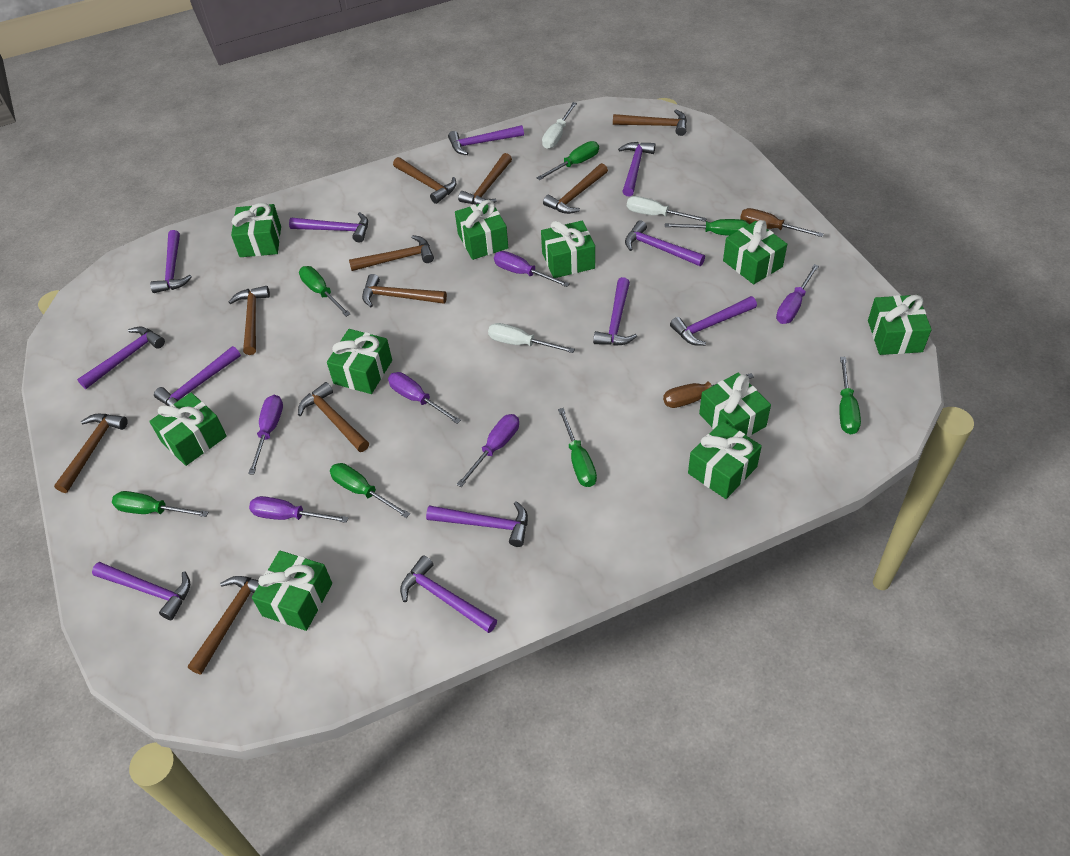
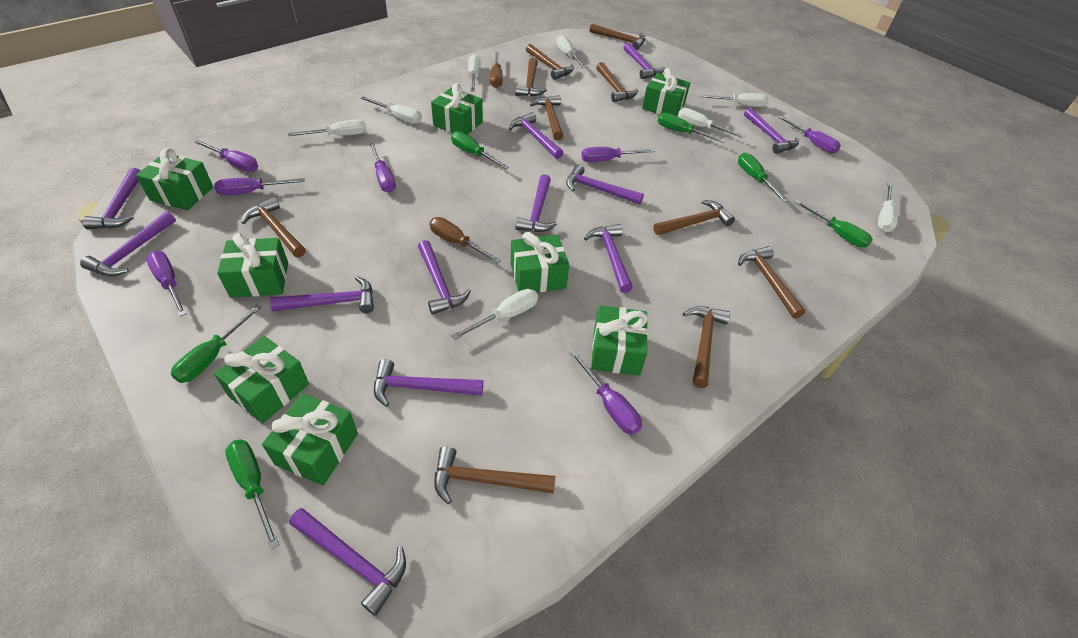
green gift: [149,393,227,466] [231,203,281,257] [252,551,332,631] [327,329,392,394] [455,200,508,260] [541,221,595,278] [688,421,762,499] [699,373,771,437] [723,220,787,284] [868,295,932,355] = 10 -> [136,148,213,210] [214,336,309,423] [217,233,288,298] [262,393,358,485] [431,83,483,135] [511,232,569,293] [591,306,648,376] [642,68,690,116] = 8
green screwdriver: [112,491,208,517] [299,266,350,317] [330,463,410,518] [537,141,599,180] [558,408,597,487] [665,219,749,236] [839,357,861,435] = 7 -> [171,305,262,383] [225,440,279,549] [451,131,509,169] [658,113,725,143] [738,152,788,202] [795,200,873,248] = 6
purple screwdriver: [248,395,283,475] [249,496,348,523] [388,372,461,424] [456,414,519,487] [494,251,570,287] [776,264,819,324] = 6 -> [146,251,187,316] [194,140,258,172] [214,178,305,195] [369,143,396,193] [570,350,642,434] [581,147,655,162] [778,116,841,153] = 7
white screwdriver: [488,323,575,353] [542,102,577,149] [627,196,707,222] = 3 -> [288,119,367,136] [361,96,422,124] [452,289,538,340] [468,54,481,92] [556,35,586,68] [678,108,744,138] [701,93,768,107] [878,183,898,232] = 8

